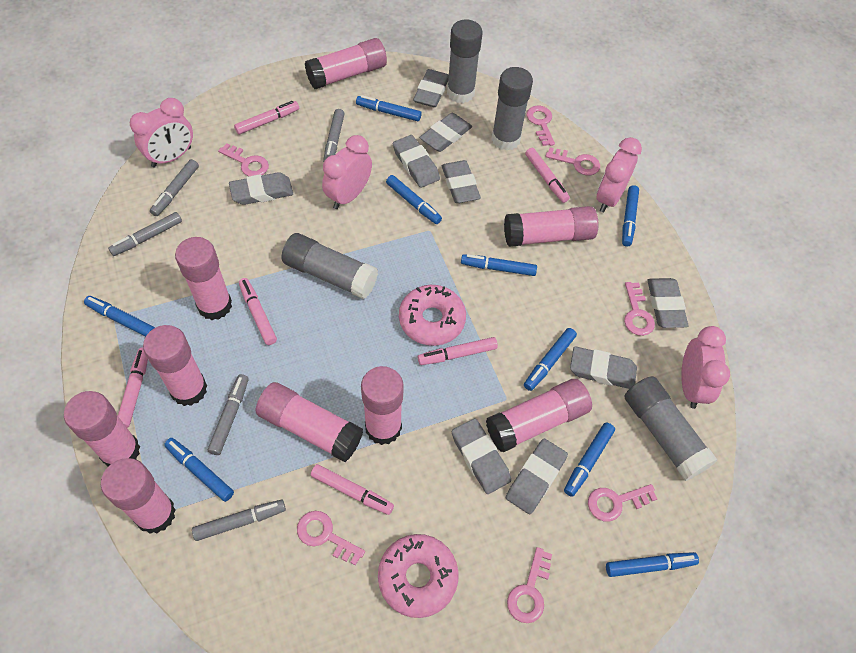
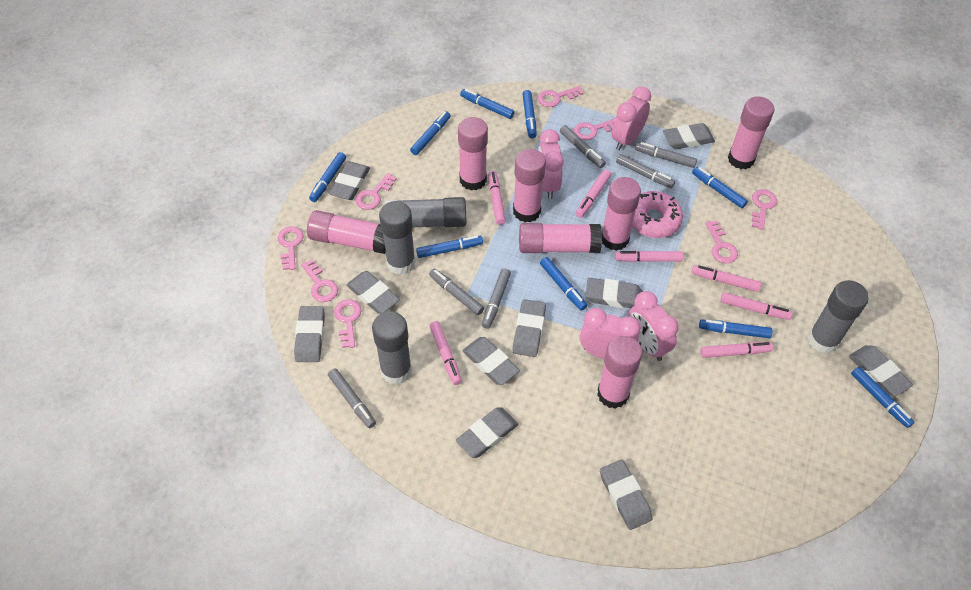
grey eraser: [229,172,293,205] [393,135,440,188] [413,69,449,107] [420,113,472,152] [442,160,481,203] [452,418,511,494] [506,439,568,514] [570,347,637,389] [647,278,688,328] = 9 -> [294,306,325,362] [329,161,370,200] [346,271,400,314] [456,407,518,458] [462,337,520,385] [512,299,546,357] [586,278,643,308] [600,460,653,530] [663,123,715,149] [849,345,913,396] = 10
grey marker: [108,212,182,256] [150,159,199,216] [192,500,286,541] [208,374,249,455] [323,109,345,162] = 5 -> [328,369,376,428] [429,269,484,315] [482,269,511,329] [560,125,606,168] [616,154,675,188] [635,142,697,168] = 6
pink donut: [378,534,459,618] [399,285,466,346] = 2 -> [632,191,683,238] = 1
pink glue stick: [64,391,140,467] [101,458,176,534] [143,325,207,406] [175,237,232,320] [256,382,363,462] [305,38,387,89] [361,366,404,445] [486,379,592,452] [504,206,599,247] = 9 -> [307,210,386,254] [458,117,488,190] [513,149,546,222] [519,223,602,253] [597,336,642,409] [602,177,641,251] [728,96,774,169] = 7
pink key: [218,143,269,176] [297,511,365,566] [507,547,552,623] [526,106,555,146] [545,148,600,175] [588,484,657,522] [624,282,655,336] = 7 -> [278,226,304,270] [301,259,338,302] [334,299,362,348] [355,173,397,210] [538,86,583,107] [574,118,616,140] [705,220,738,263] [752,189,777,230] = 8
pink marker: [118,348,148,428] [234,101,299,135] [239,278,277,345] [311,464,394,515] [418,337,498,365] [525,148,570,203] = 6 -> [429,321,462,385] [488,171,506,225] [576,169,611,218] [615,250,683,262] [691,265,762,292] [700,342,773,358] [720,292,792,320] = 7

